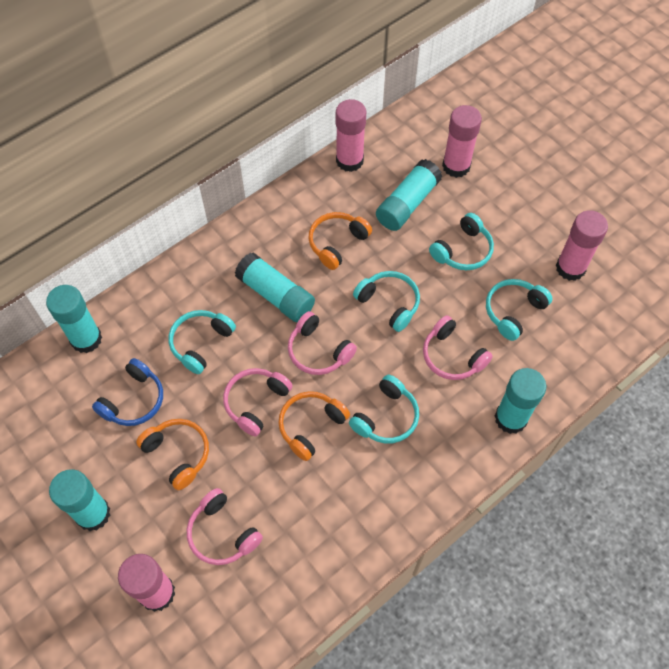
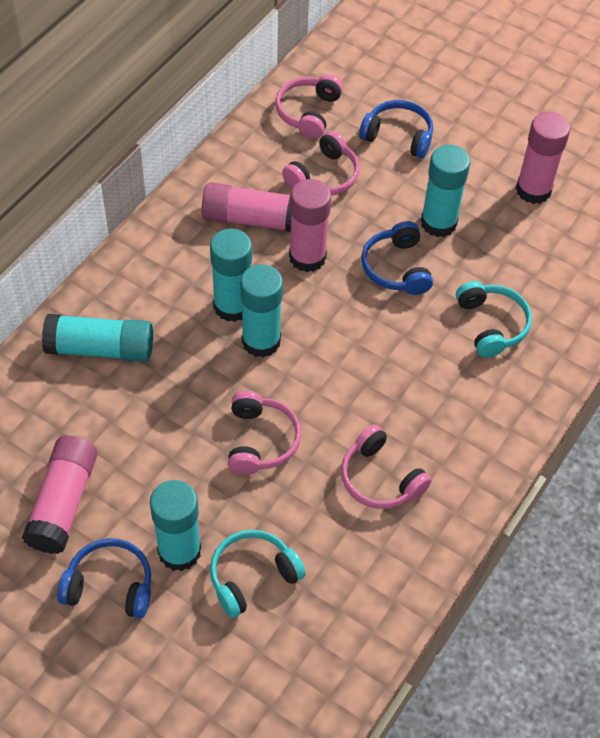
blue headphones: [92,358,163,426] = 1 -> [57,538,151,618] [359,100,433,158] [361,221,433,295] = 3
orange headphones: [136,419,209,490] [278,391,350,461] [308,212,372,270] = 3 -> none = 0
turquoise headphones: [169,310,236,374] [349,375,419,443] [353,271,420,332] [429,213,494,270] [486,279,553,341] = 5 -> [210,530,306,618] [456,281,532,358] = 2

